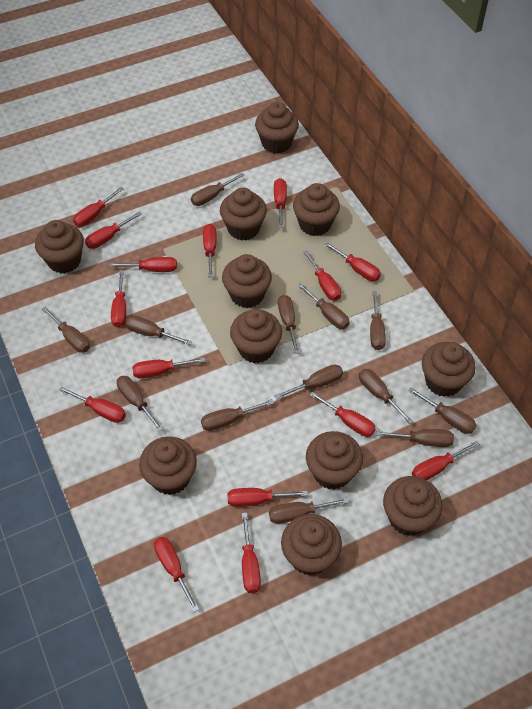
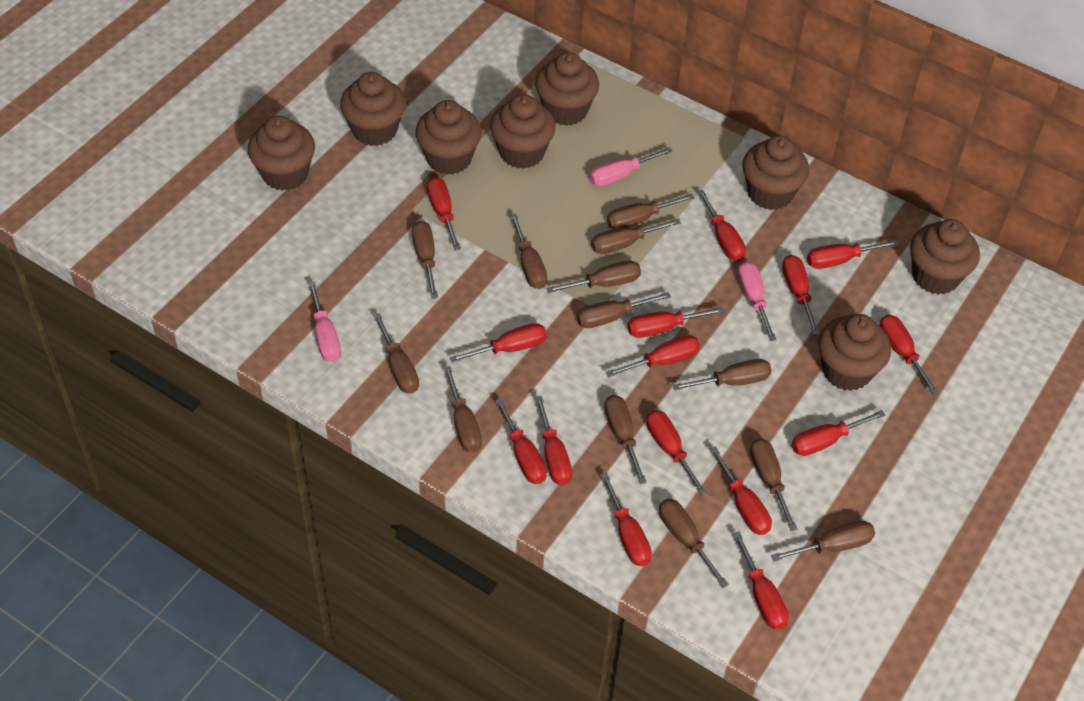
brown cupcake: [35,220,84,273] [139,436,197,495] [220,187,267,241] [222,254,272,308] [230,309,282,363] [255,102,299,154] [281,514,342,576] [293,183,340,236] [306,431,363,490] [383,476,443,536] [422,342,476,397] = 11 -> [248,116,315,191] [340,72,406,146] [415,100,482,175] [490,94,556,169] [535,52,599,126] [742,136,809,210] [818,314,891,391] [910,219,980,295] = 8
pink screwdriver: none = 0 -> [308,281,341,362] [589,147,673,186] [737,261,777,341] = 3

